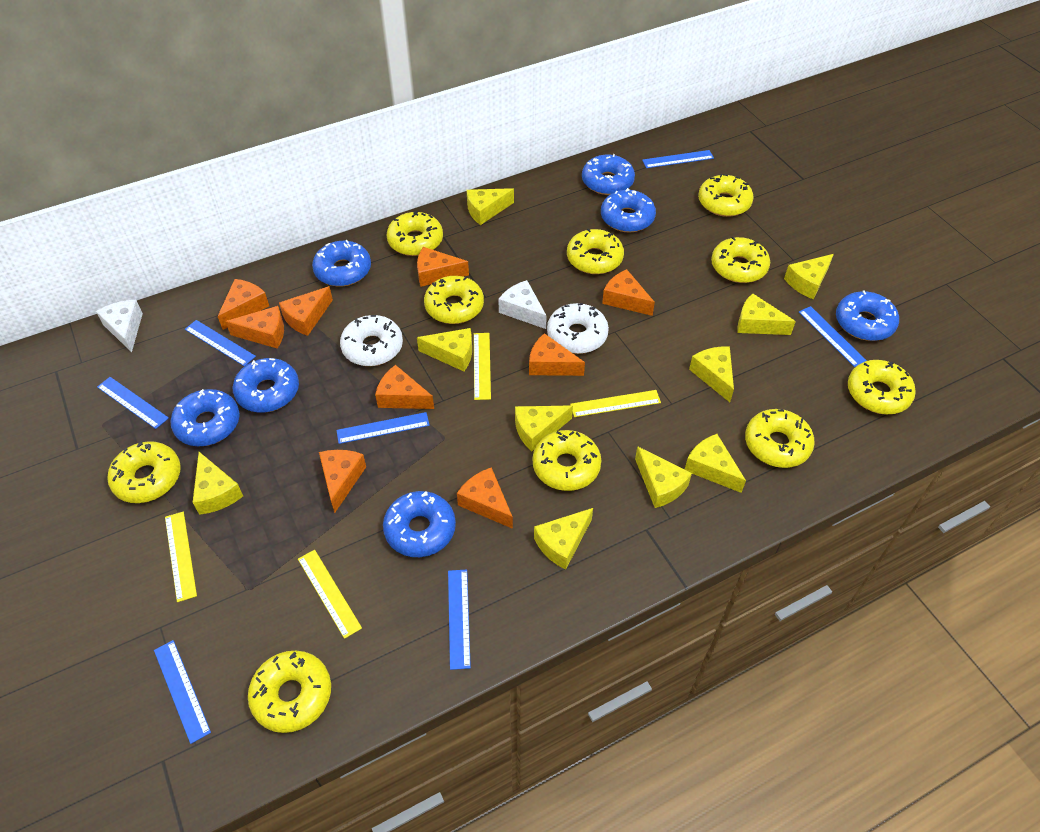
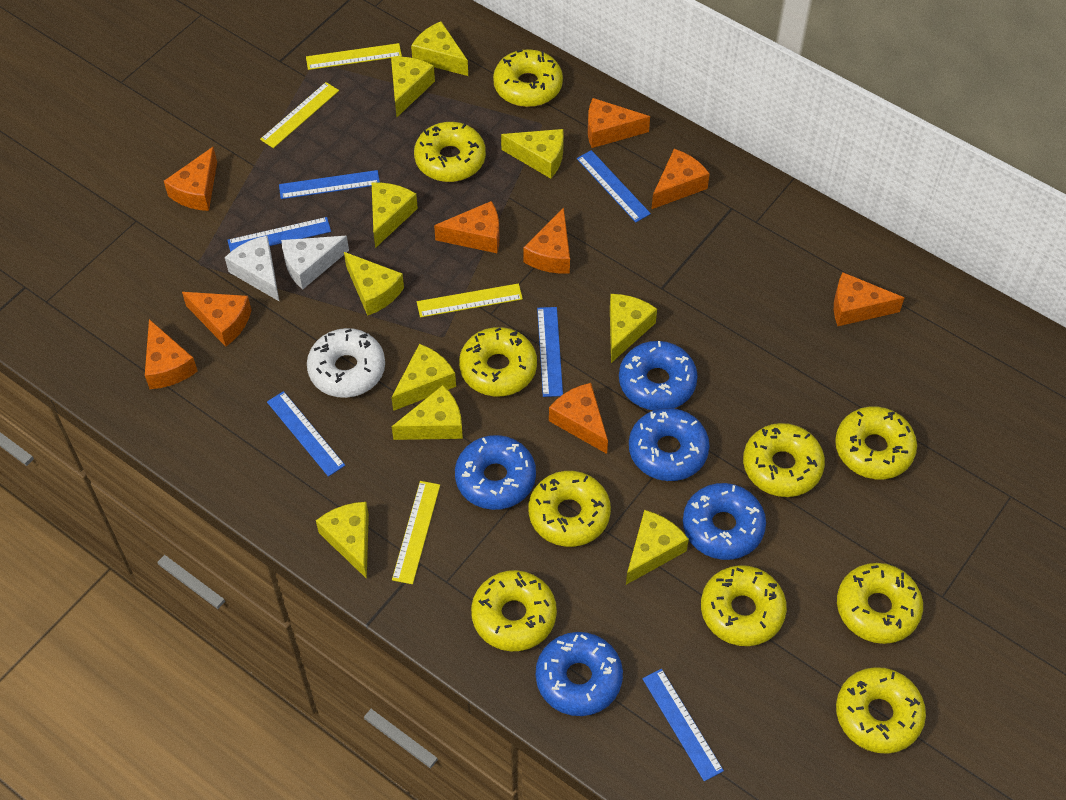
blue donut: [171,389,240,446] [233,358,299,413] [312,240,371,286] [383,491,456,557] [582,154,635,195] [601,188,656,232] [836,290,899,341] = 7 -> [455,435,536,510] [536,632,623,716] [619,341,698,410] [629,408,710,481] [683,483,766,560] = 5
blue ruler: [97,377,169,429] [154,640,211,744] [185,320,256,366] [336,412,430,444] [448,570,471,670] [642,150,714,168] [799,306,867,367] = 7 -> [228,217,331,252] [267,391,345,477] [279,170,380,199] [537,307,563,397] [577,150,651,222] [642,669,724,781] = 6
white donut: [340,315,403,366] [547,303,609,354] = 2 -> [307,328,385,398] = 1

